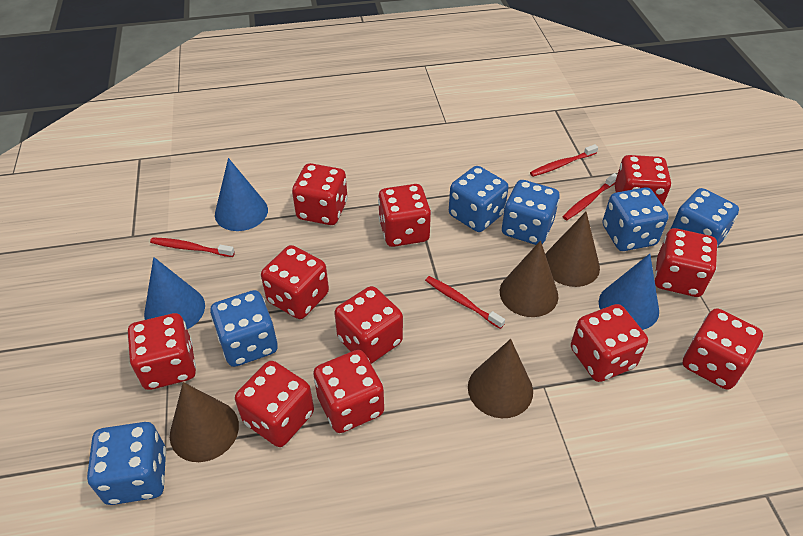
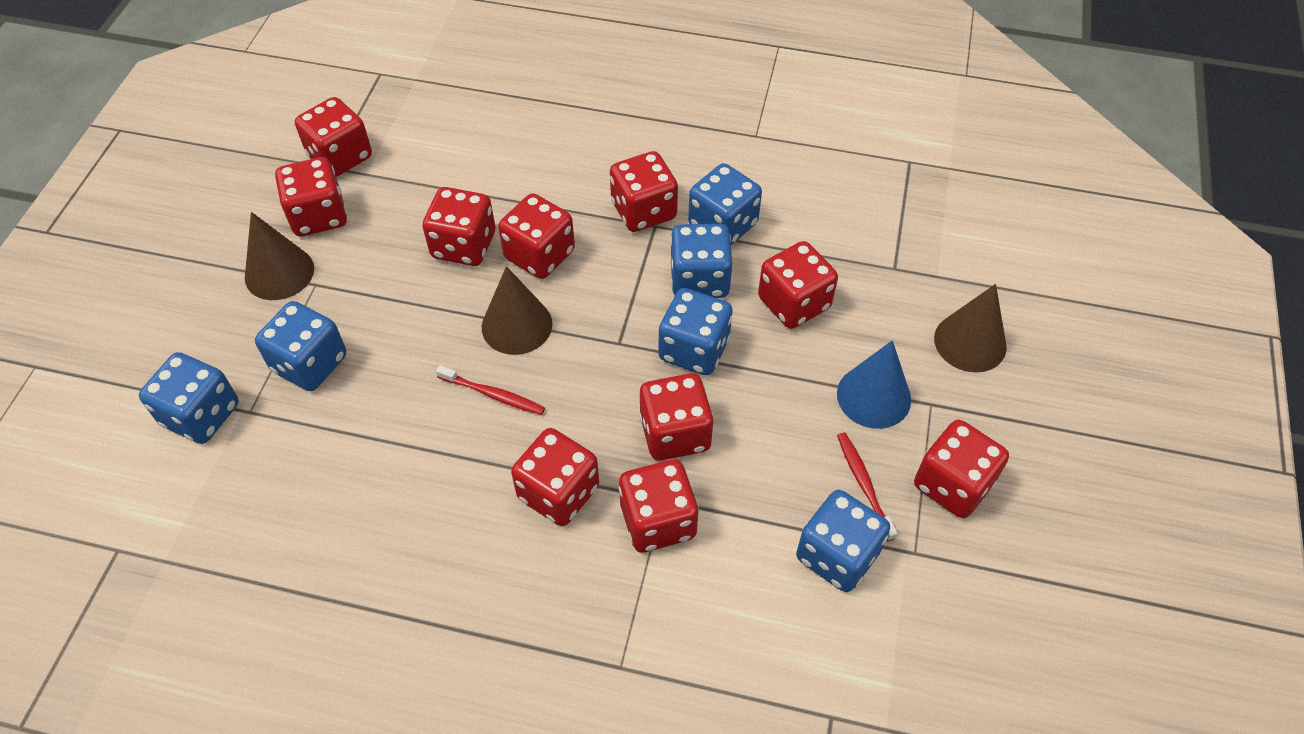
blue cone: [144,257,205,330] [215,158,268,231] [599,254,659,330] = 3 -> [837,340,911,429] = 1
brown cone: [170,382,239,462] [468,339,533,418] [500,240,558,317] [545,211,600,287] = 4 -> [245,212,314,300] [482,266,552,355] [934,284,1007,373] = 3
red dice: [128,313,196,390] [235,361,314,447] [261,245,329,319] [292,163,348,225] [313,350,384,433] [334,286,403,364] [378,184,431,247] [571,304,648,382] [615,155,671,205] [654,228,717,297] [683,308,763,390] = 11 -> [275,157,347,236] [295,97,372,177] [422,187,495,266] [498,194,575,279] [511,428,599,526] [610,151,678,232] [619,459,699,553] [639,373,714,461] [758,241,838,329] [914,420,1009,518] = 10
red toothbrush: [150,237,235,257] [425,276,505,329] [530,144,598,177] [562,173,617,220] = 4 -> [436,365,545,415] [837,432,898,541] = 2

